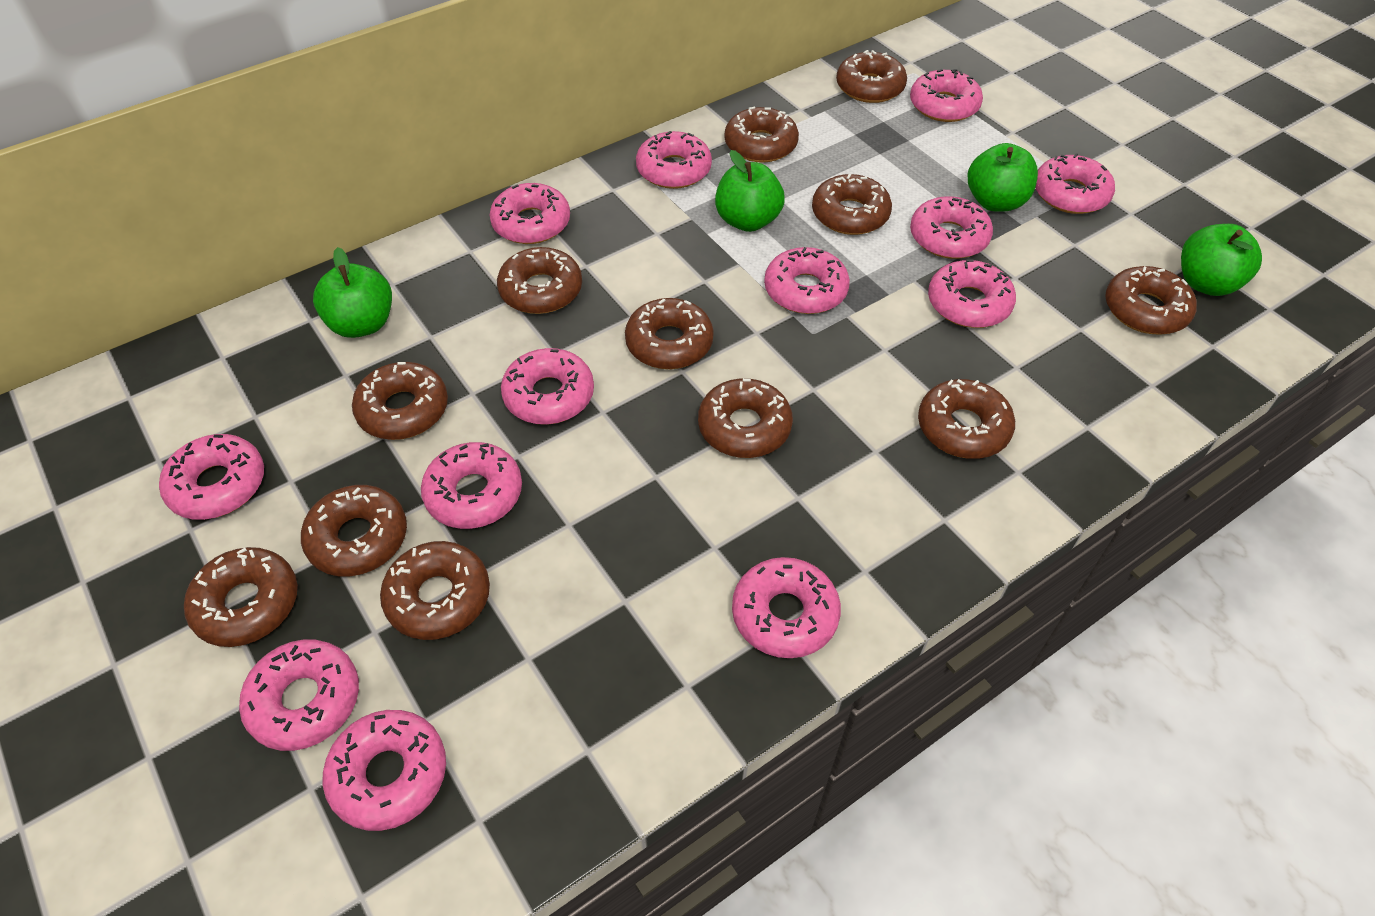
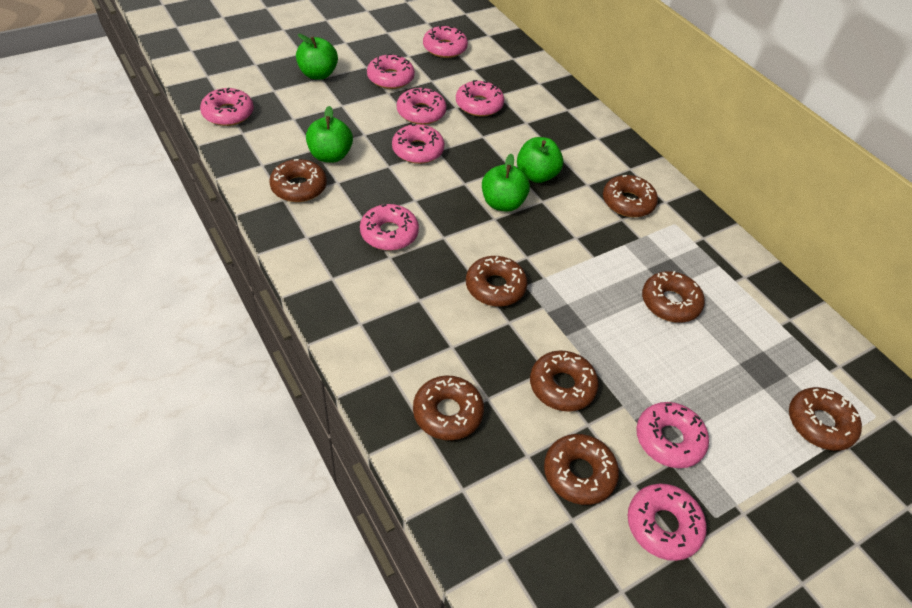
brown donut: [184,547,298,647] [301,485,407,576] [352,362,448,440] [380,541,490,640] [497,247,582,314] [625,298,714,369] [698,378,793,458] [725,107,799,163] [812,174,892,235] [836,50,907,103] [918,379,1015,459] [1105,266,1197,335] = 12 -> [269,159,327,202] [413,376,484,440] [466,256,528,306] [530,350,599,412] [544,434,619,505] [603,175,658,217] [642,271,705,323] [789,387,862,451] = 8
pink donut: [159,434,264,520] [239,639,359,751] [323,710,446,831] [421,442,522,529] [490,183,570,244] [501,348,594,425] [636,131,712,189] [732,557,841,658] [764,247,850,314] [910,69,983,122] [910,196,993,259] [928,259,1016,328] [1036,153,1115,214] = 13 -> [200,88,254,126] [360,204,419,251] [367,54,415,89] [392,124,445,164] [397,87,446,125] [423,25,468,58] [456,80,504,117] [628,484,707,561] [636,402,709,468] = 9

